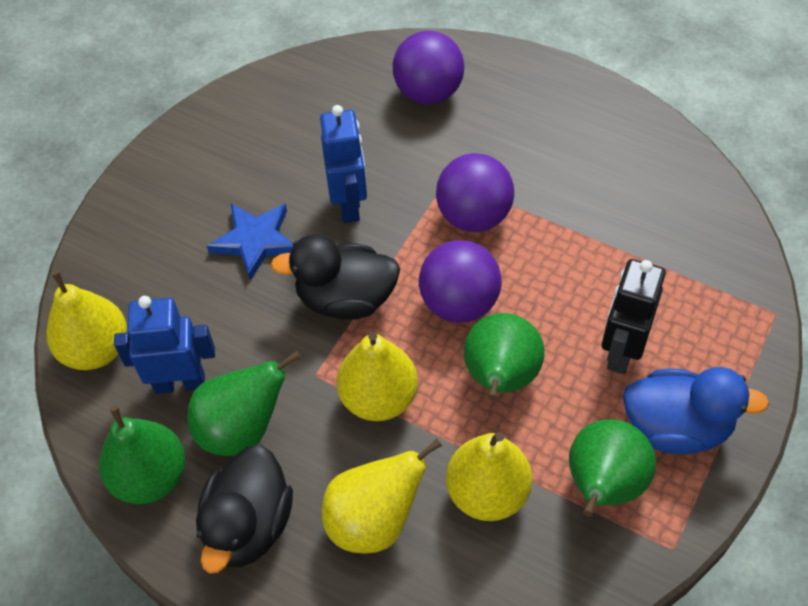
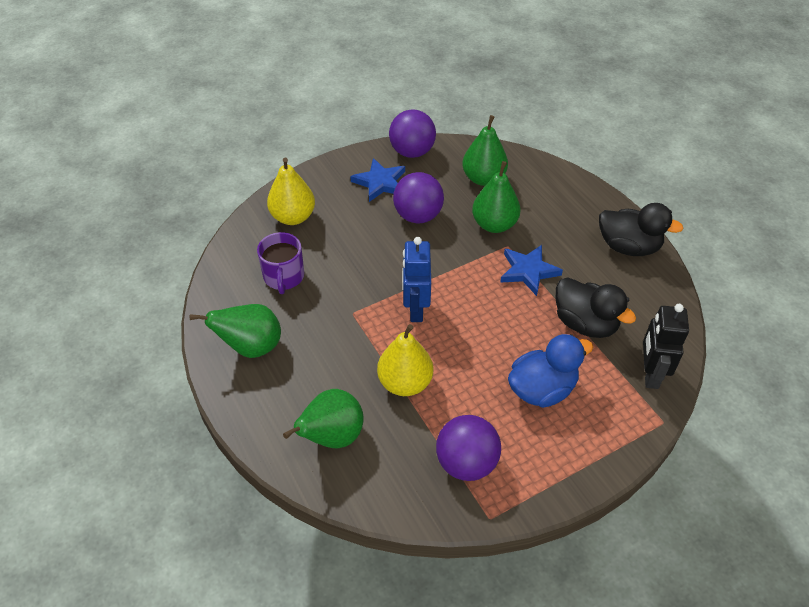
blue robot: [114,296,215,394] [320,105,367,223] = 2 -> [402,237,431,322] = 1
blue star: [207,204,294,281] = 1 -> [350,158,405,202] [500,245,563,296] = 2
purple mug: none = 0 -> [257,232,304,294] = 1
yellow pear: [46,270,127,370] [322,439,442,554] [337,332,418,421] [446,432,532,521] = 4 -> [267,158,315,225] [377,324,433,396] = 2

